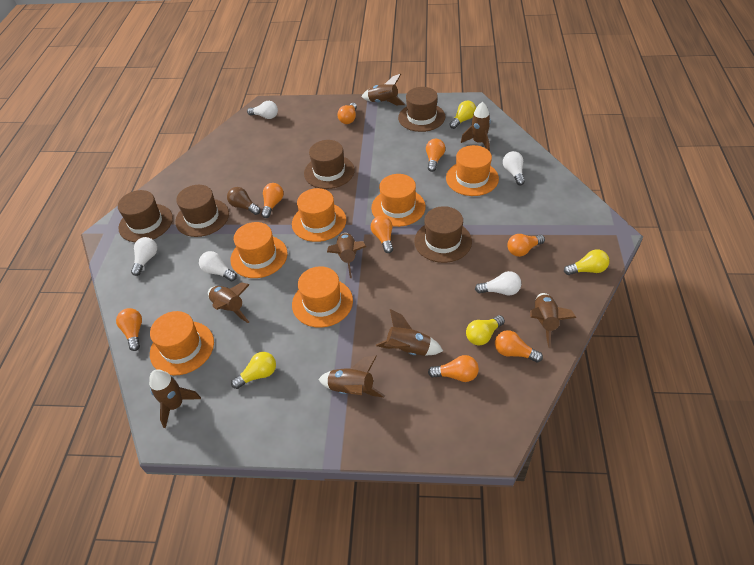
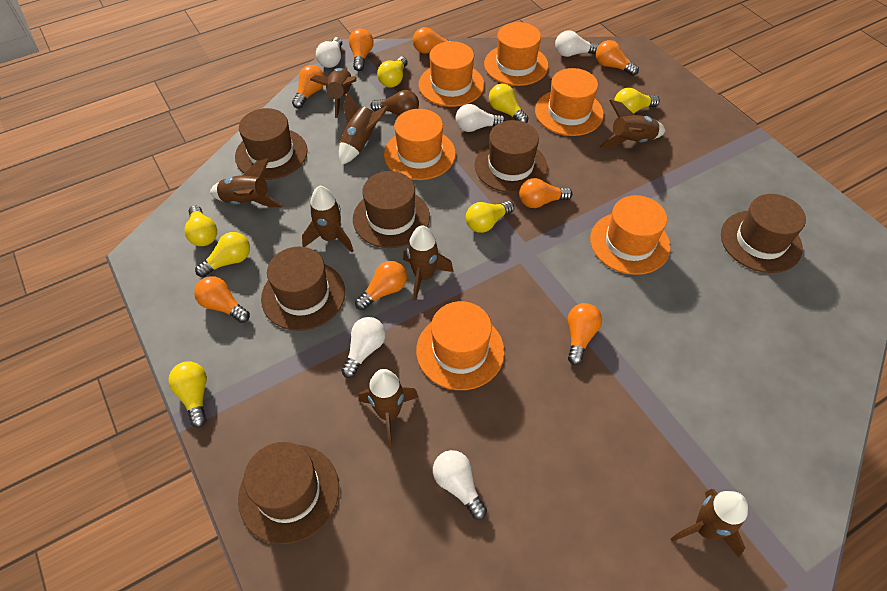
brown hat: [118,190,173,242] [175,185,229,237] [304,140,355,189] [398,87,445,132] [414,206,472,263] = 5 -> [235,108,308,180] [238,442,339,544] [261,247,345,331] [353,171,430,248] [475,120,547,193] [721,194,806,273] = 6
yellow light bulb: [231,352,276,389] [449,101,476,129] [466,315,505,345] [564,249,609,275] = 4 -> [168,361,207,427] [184,205,217,246] [195,232,250,277] [377,57,408,88] [466,201,514,233] [489,84,528,123] [614,88,660,114] = 7

